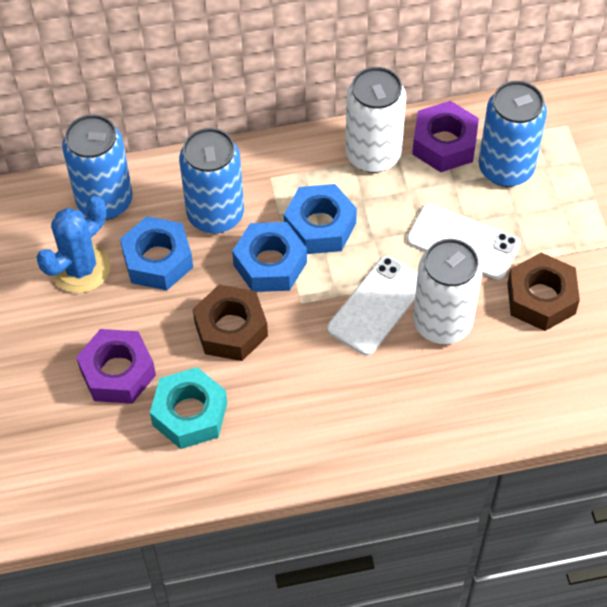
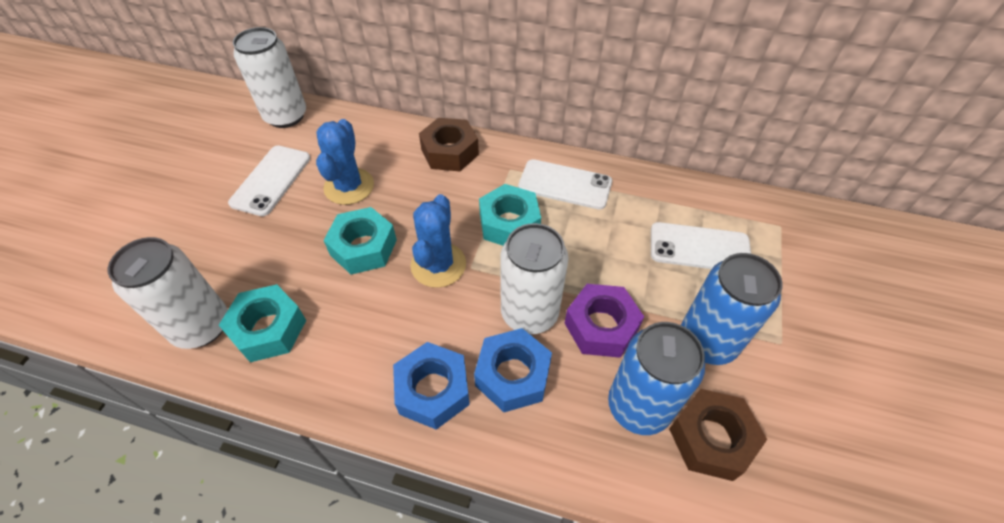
blue cactus: [36,196,110,293] = 1 -> [316,119,374,205] [411,194,466,288] = 2
blue can: [62,114,133,220] [179,128,244,234] [479,81,547,187] = 3 -> [608,322,705,435] [681,253,783,365] = 2
blue nut: [120,216,193,290] [232,222,307,292] [284,184,357,254] = 3 -> [393,342,470,430] [474,328,552,412] = 2
purple nut: [76,329,156,404] [412,101,479,172] = 2 -> [565,284,644,358] = 1
turquoise nut: [150,367,227,449] = 1 -> [219,284,306,362] [323,207,397,275] [479,184,541,245] = 3
white can: [345,67,406,173] [413,238,482,344] = 2 -> [108,237,228,349] [233,27,306,128] [500,223,569,334] = 3
white phone: [327,256,418,355] [407,204,520,280] = 2 -> [228,145,310,216] [518,159,612,210] [651,222,751,269] = 3

